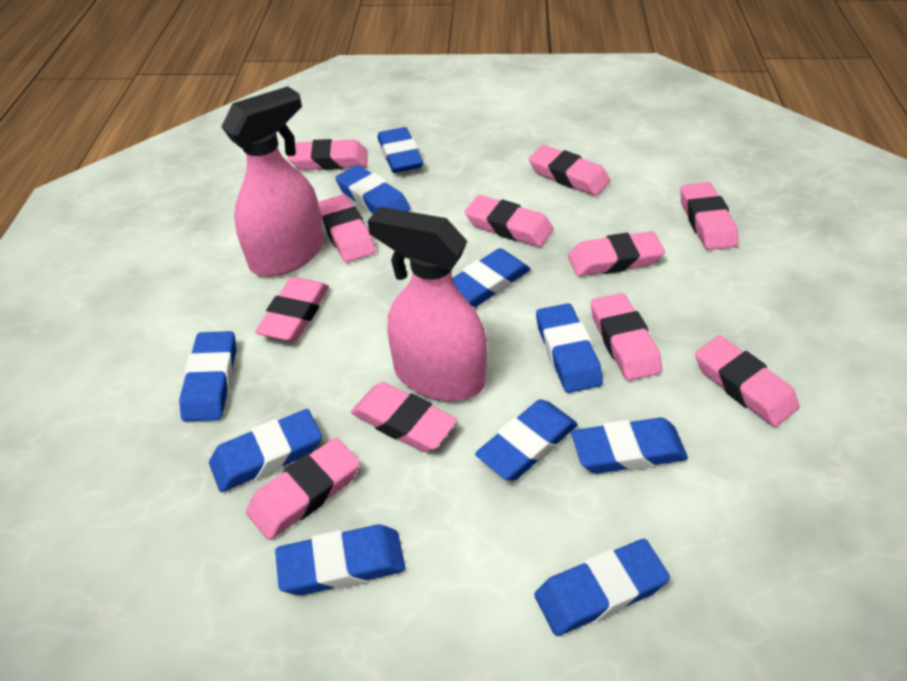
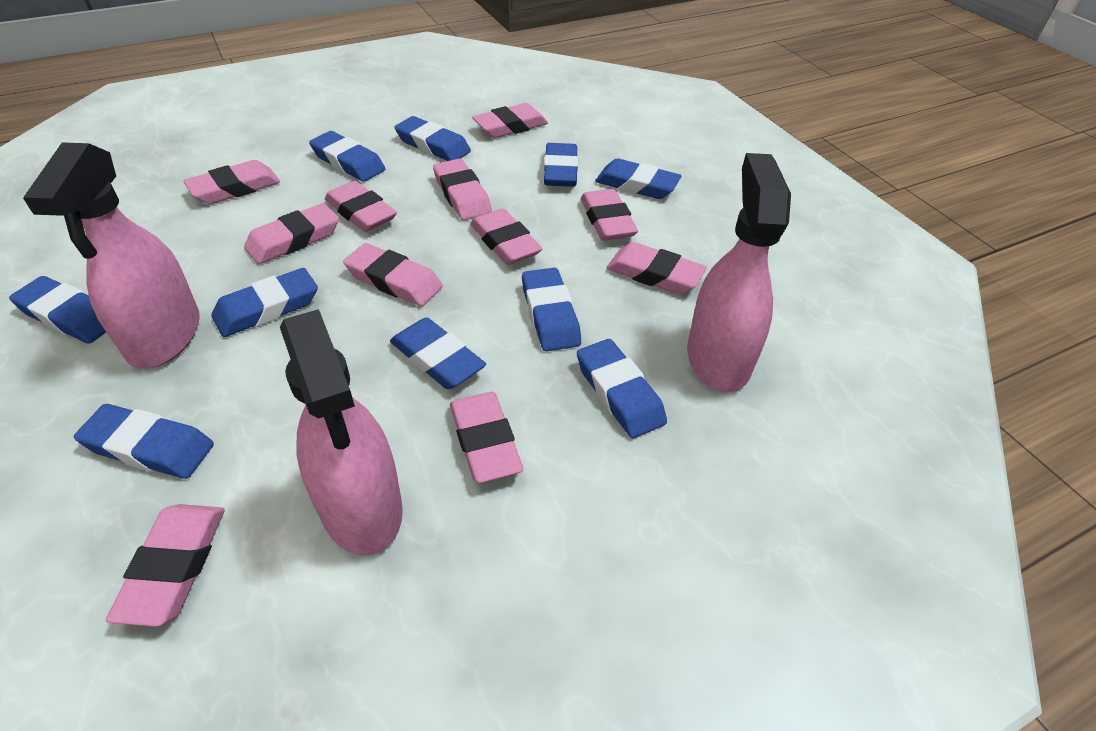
pink spray bottle: [221,86,324,276] [368,207,487,401] = 2 -> [23,142,200,369] [280,309,403,555] [687,153,791,392] = 3

